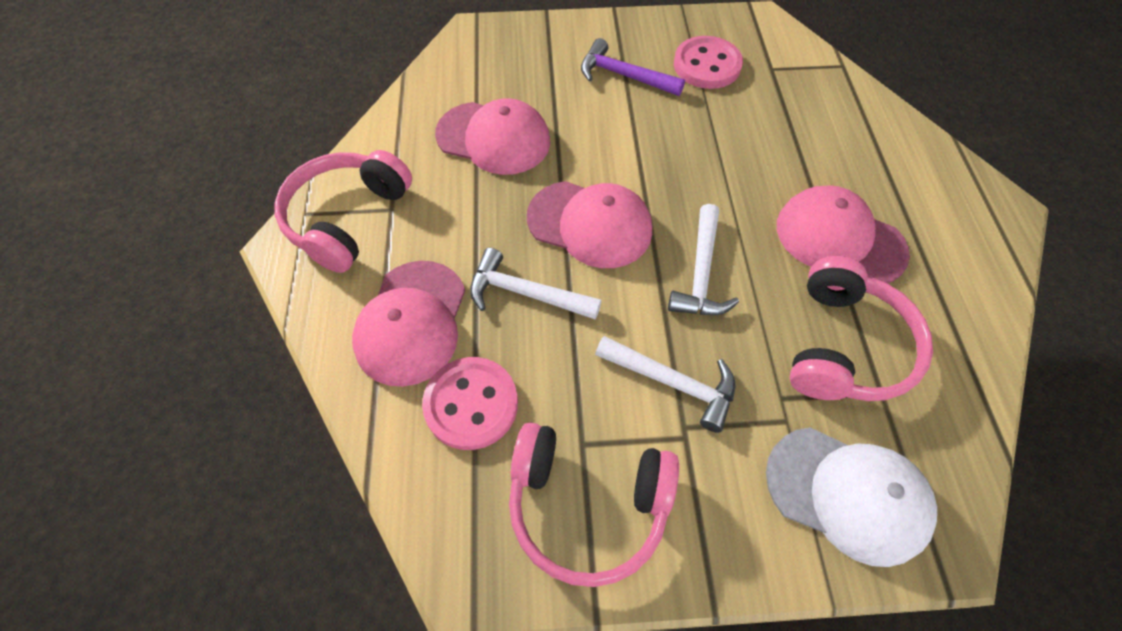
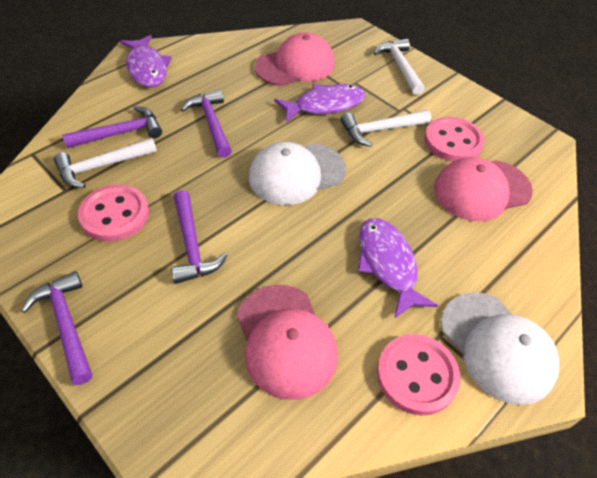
pink button: [422,357,518,450] [674,36,743,89] = 2 -> [78,184,149,242] [377,334,460,416] [424,117,485,162] = 3
pink cap: [352,261,465,387] [435,98,550,175] [527,181,652,268] [777,185,910,283] = 4 -> [237,285,338,400] [255,32,335,86] [434,157,533,222] = 3
pink headphones: [274,150,412,273] [509,422,679,587] [790,256,933,401] = 3 -> none = 0
purple fish: none = 0 -> [120,35,172,87] [274,84,365,123] [358,218,438,319] = 3
purple hammer: [581,38,685,96] = 1 -> [21,271,92,385] [62,106,162,148] [171,190,227,284] [181,90,232,158] = 4
white cap: [766,427,937,567] = 1 -> [249,142,346,205] [441,292,559,405] = 2

